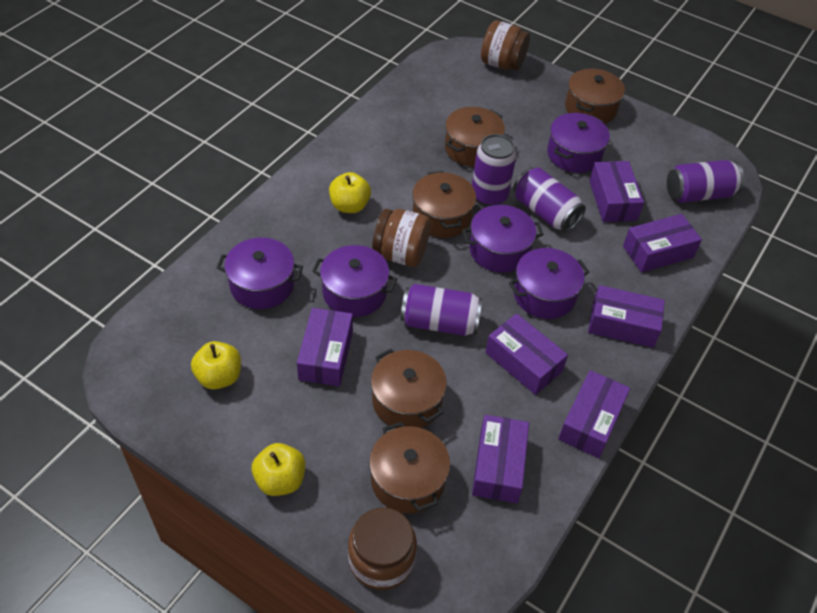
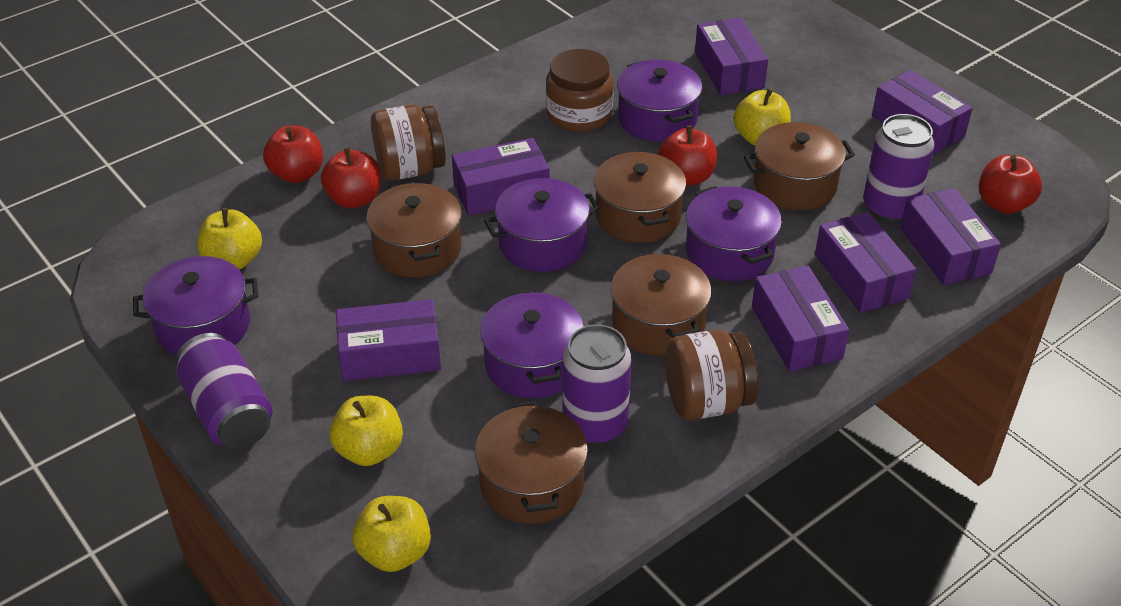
purple can: [401,284,482,336] [472,134,516,206] [513,167,586,232] [667,160,744,203] = 4 -> [176,333,273,449] [563,324,632,445] [863,114,935,222] = 3
red apple: none = 0 -> [263,125,323,183] [321,147,381,208] [658,125,717,186] [979,155,1042,214] = 4
yellow apple: [191,341,241,389] [252,443,305,496] [329,172,371,213] = 3 -> [197,208,262,270] [329,396,403,466] [352,496,431,572] [733,88,791,145] = 4

